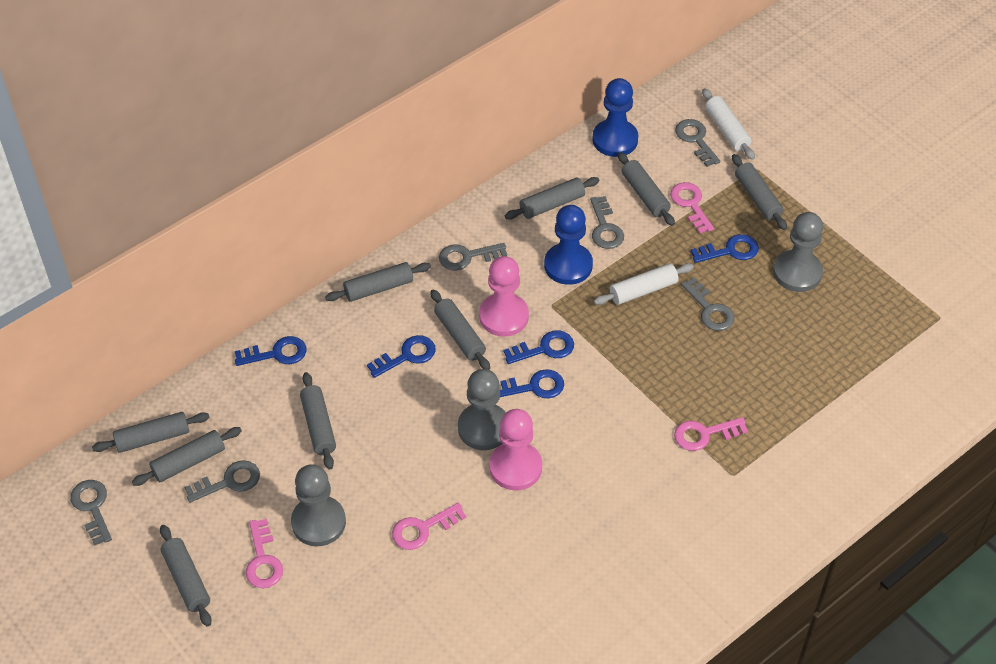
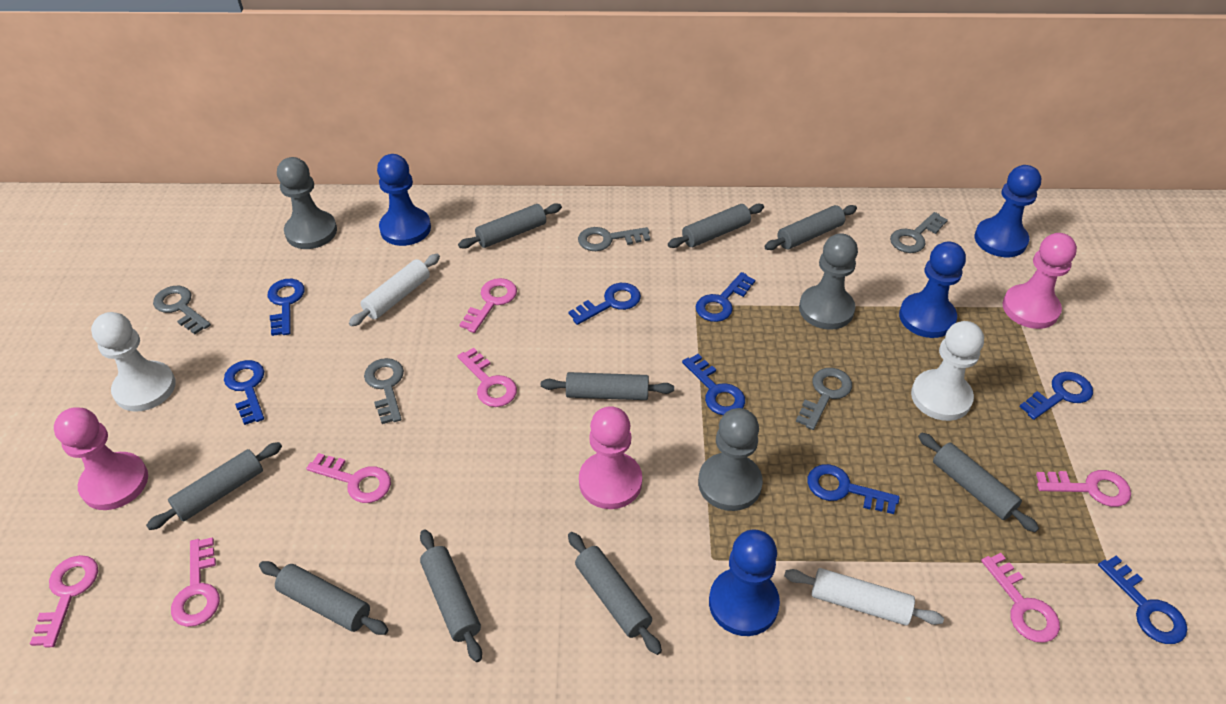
blue key: [235,336,307,366] [367,335,436,378] [500,369,564,398] [504,330,574,364] [691,234,759,263] = 5 -> [224,360,264,425] [268,279,305,336] [568,283,641,325] [682,354,745,415] [696,272,755,322] [808,464,900,514] [1019,372,1093,420] [1098,555,1187,644] = 8
blue pawn: [544,205,593,285] [592,78,638,157] = 2 -> [377,154,431,246] [709,529,780,636] [899,242,966,338] [975,165,1041,257] = 4
grey key: [70,480,112,546] [184,460,260,503] [439,243,507,271] [590,196,624,249] [675,119,720,167] [681,277,735,331] = 6 -> [153,286,211,335] [364,358,404,424] [578,227,650,251] [796,368,852,430] [890,212,948,253] = 5
pink key: [246,519,283,588] [392,503,466,550] [670,182,714,234] [674,417,748,451] = 4 -> [30,555,98,648] [171,537,220,627] [306,453,391,503] [457,348,517,407] [459,278,517,333] [981,553,1060,643] [1036,470,1131,507] = 7
pink pawn: [479,256,529,337] [489,409,542,490] = 2 -> [54,407,148,510] [579,406,642,509] [1002,233,1077,329] = 3
white pawn: none = 0 -> [91,312,176,412] [911,321,984,421] = 2

